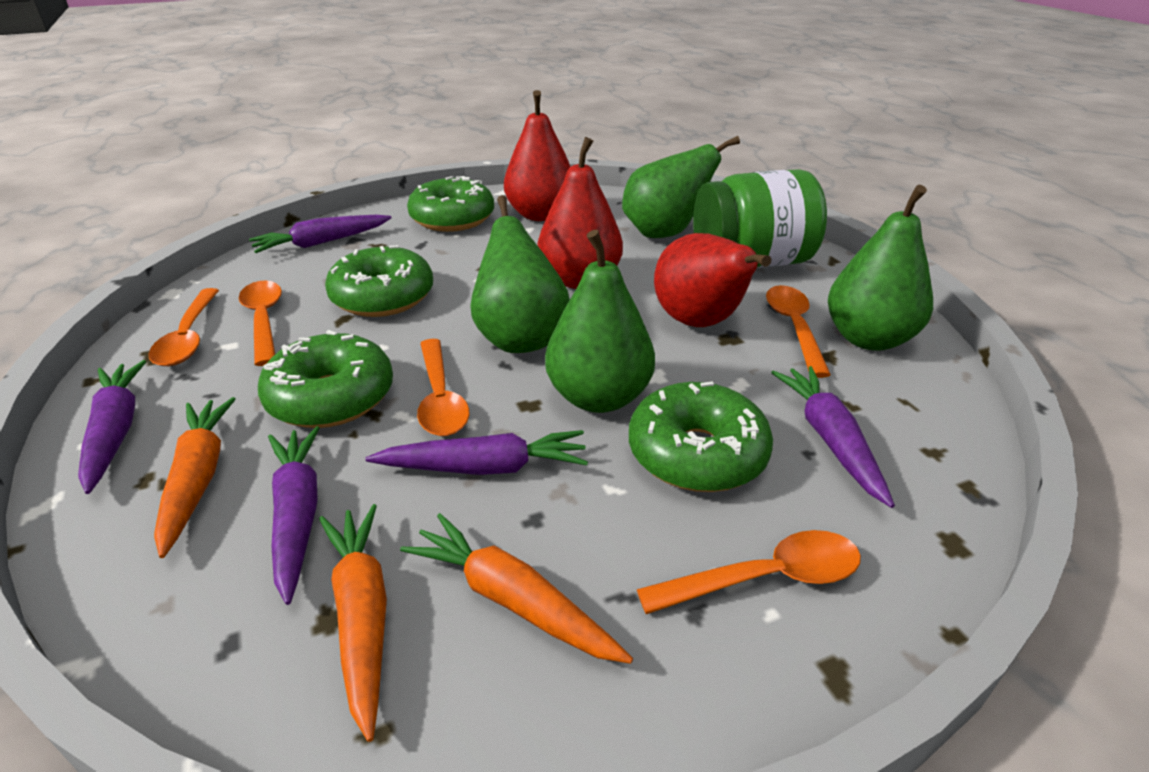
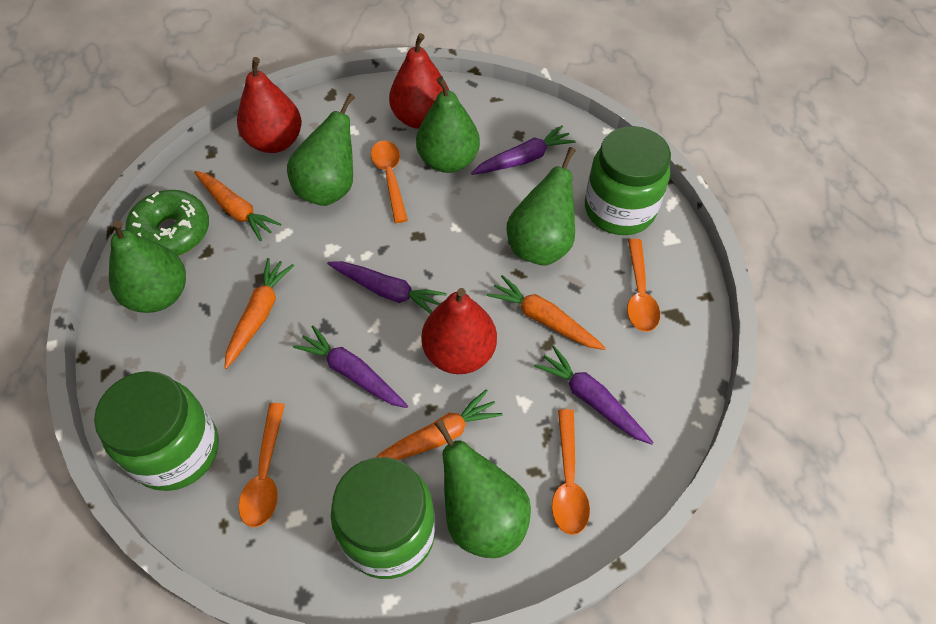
green donut: [258,330,393,428] [325,245,433,317] [407,176,494,232] [629,381,773,492] = 4 -> [125,190,209,256] = 1
green jar: [693,169,827,268] = 1 -> [94,371,219,491] [331,457,436,579] [585,126,671,235] = 3
green pear: [470,195,570,353] [545,230,655,413] [622,136,740,238] [828,185,933,351] = 4 -> [109,221,186,313] [287,93,355,206] [416,76,480,173] [435,419,531,558] [507,147,576,266] = 5
orange carrot: [154,397,236,558] [319,504,387,742] [400,513,633,664] = 3 -> [194,171,281,241] [224,258,294,369] [377,389,502,460] [487,275,606,350] = 4
orange spoon: [148,288,219,366] [239,280,282,366] [417,339,469,436] [637,530,861,614] [766,285,831,378] = 5 -> [239,403,285,527] [371,141,408,223] [552,409,590,535] [627,239,660,332] = 4
purple carrot: [78,360,146,494] [249,215,392,253] [268,426,320,605] [365,430,588,475] [771,366,895,508] = 5 -> [293,325,408,408] [327,261,447,314] [471,125,576,175] [534,346,654,445] = 4

